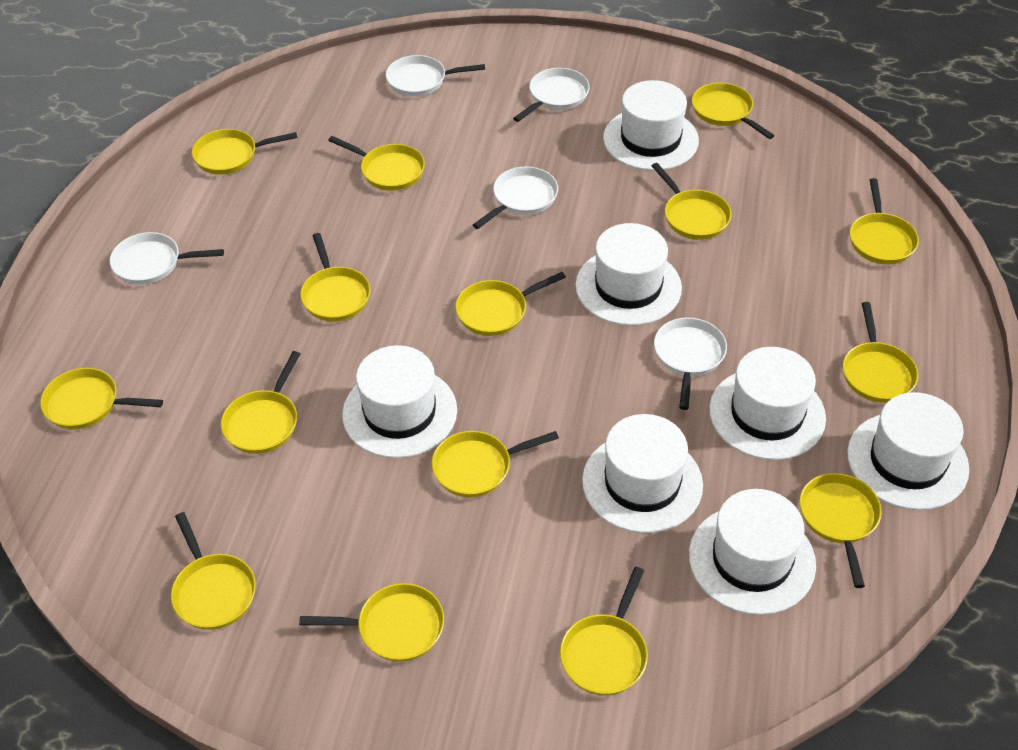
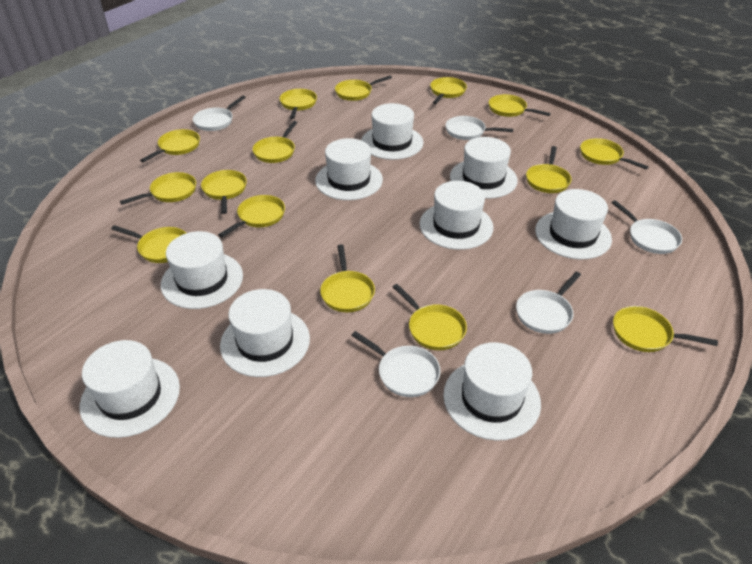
white hat: [342,345,457,458] [575,223,682,326] [582,414,703,533] [603,80,699,171] [689,489,816,615] [709,347,826,460] [847,392,969,510] = 7 -> [80,340,180,438] [161,231,243,309] [220,289,310,377] [315,138,383,200] [361,103,424,160] [420,181,493,250] [443,342,541,441] [450,137,518,199] [535,189,612,259] = 9

